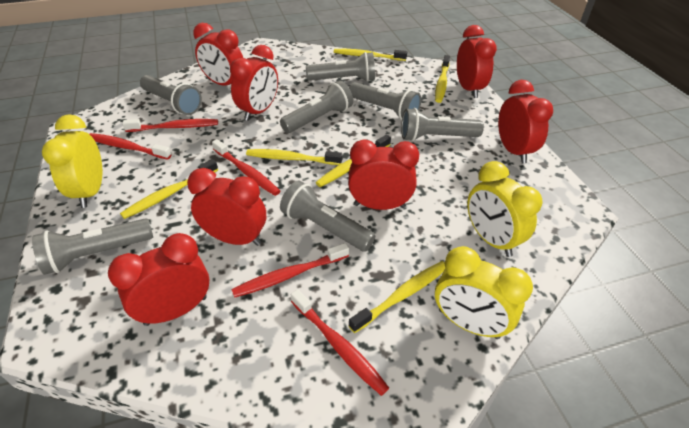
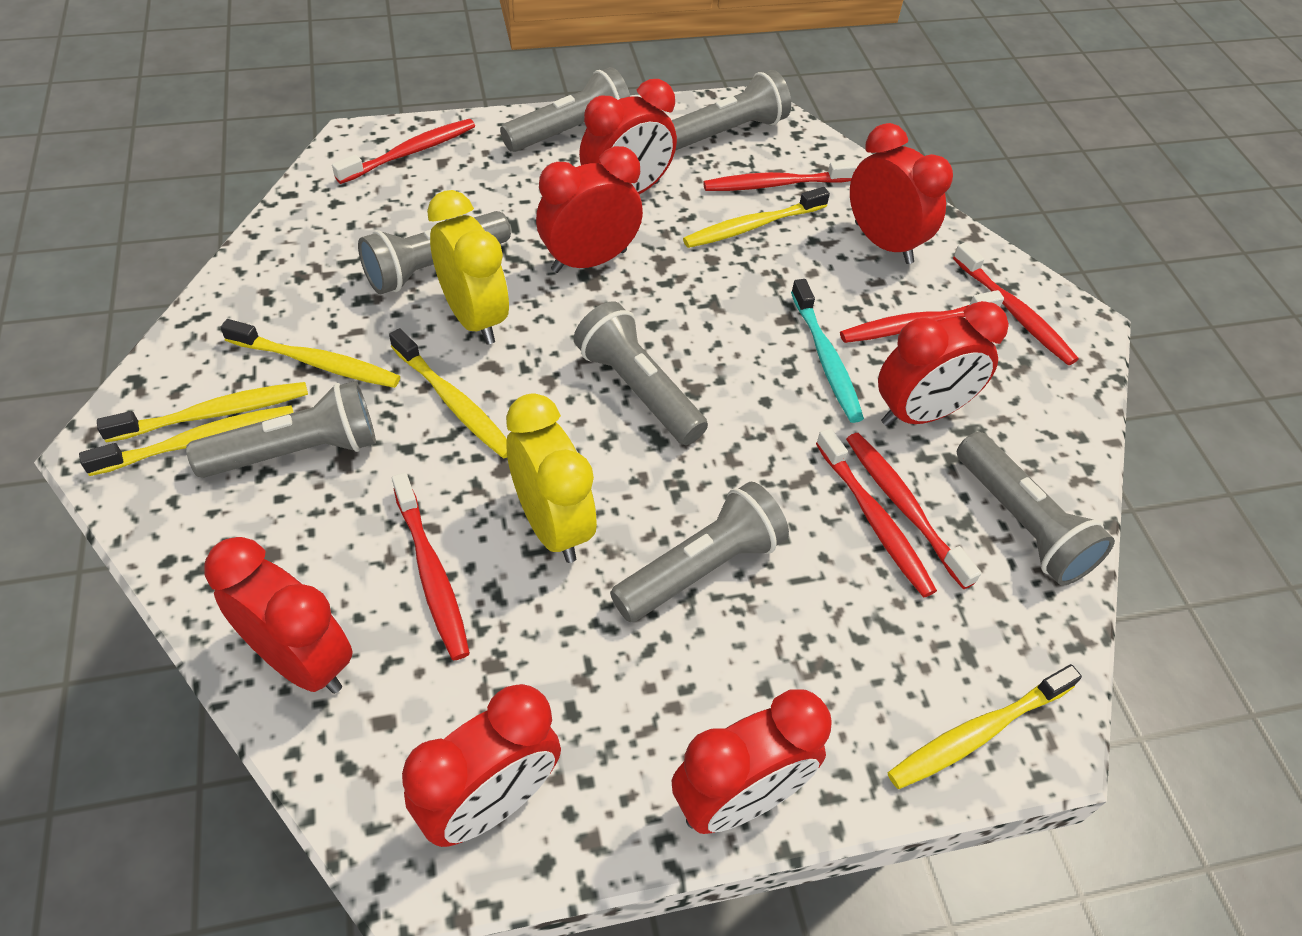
red toothbrush: [90,133,172,160] [122,119,218,132] [212,139,280,196] [231,243,349,298] [291,289,389,396] = 5 -> [332,119,475,184] [392,473,470,660] [703,160,858,191] [816,428,937,598] [840,290,1004,343] [846,433,981,589] [953,242,1079,365] = 7
turquoise toothbrush: none = 0 -> [791,279,864,423] = 1
yellow clock: [42,114,102,208] [435,246,533,339] [467,161,542,257] = 3 -> [427,190,509,345] [506,393,597,563] = 2

